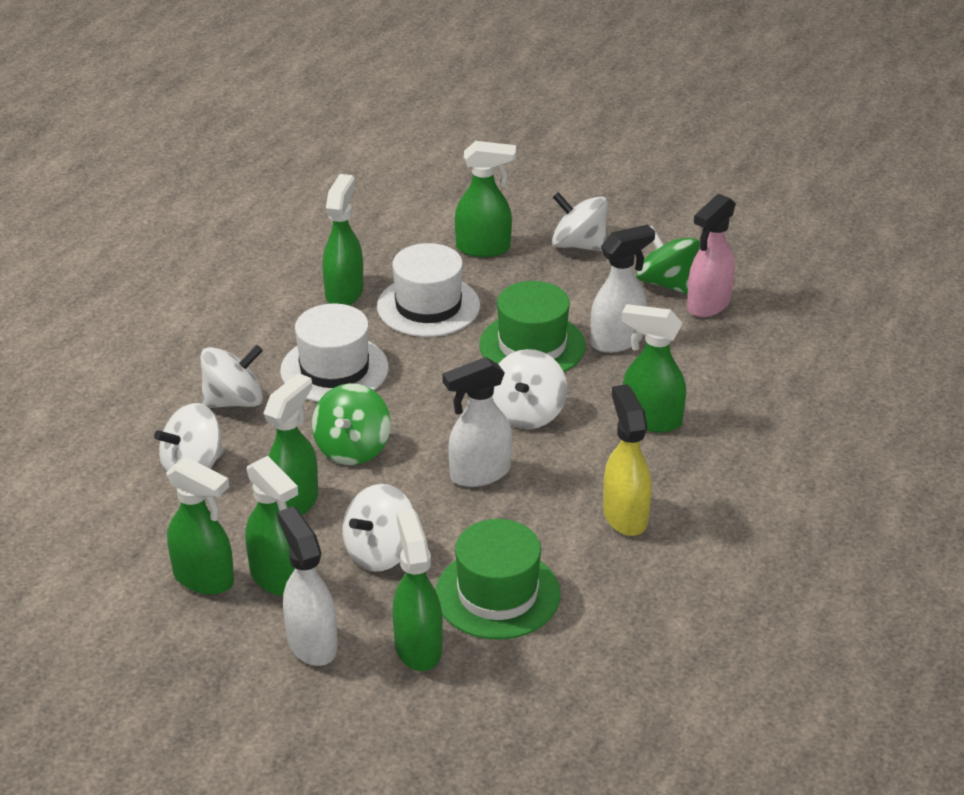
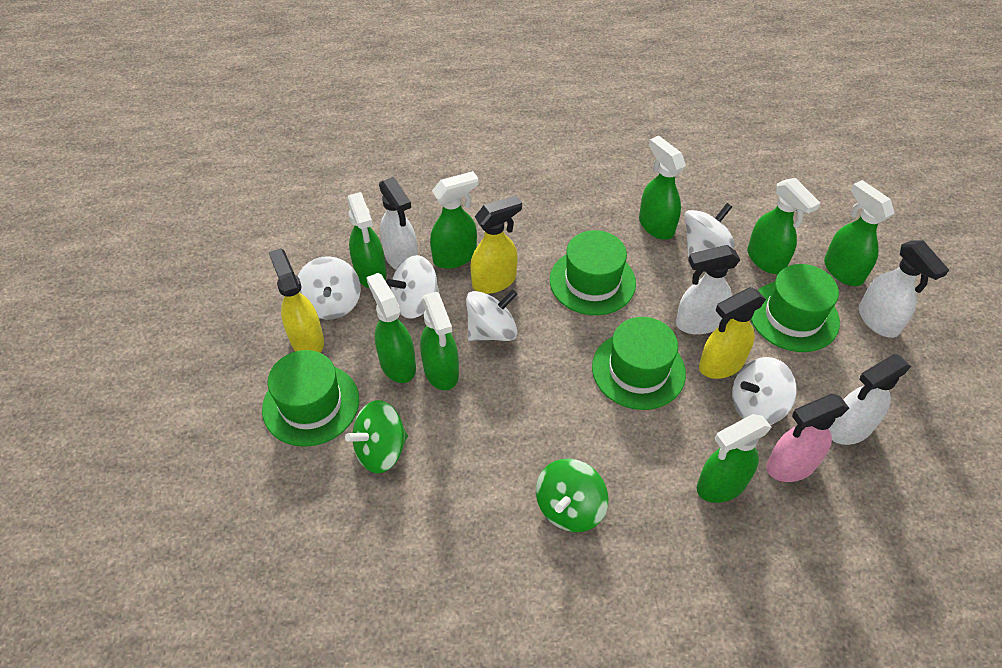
green hat: [436,519,560,640] [479,281,586,372] = 2 -> [262,350,359,447] [550,230,636,315] [592,317,686,410] [751,264,840,352] = 4
green spray bottle: [166,457,234,595] [245,456,298,596] [263,373,318,516] [322,174,364,305] [392,509,443,671] [455,141,516,257] [622,304,686,433] = 7 -> [347,192,387,288] [366,273,416,383] [420,292,459,390] [430,171,479,269] [639,136,686,240] [697,414,772,503] [747,178,820,274] [824,180,894,286] = 8
white hat: [280,304,389,402] [377,243,480,337] = 2 -> none = 0
white spray bottle: [278,506,337,666] [442,357,512,487] [590,225,655,353] = 3 -> [379,177,418,270] [676,245,740,335] [829,354,912,445] [859,240,949,338] = 4
yellow spray bottle: [603,384,652,536] = 1 -> [269,248,324,353] [470,196,522,294] [699,287,766,379] = 3

